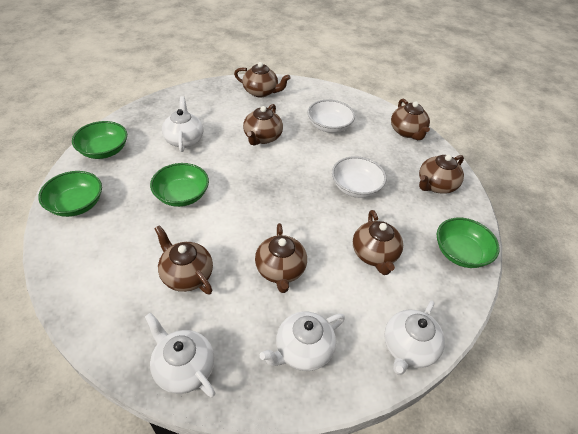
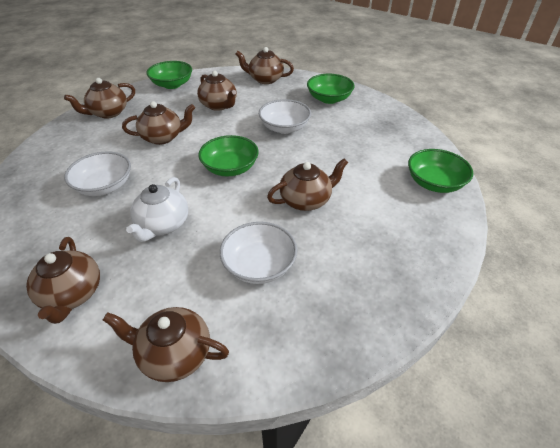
white bowl: [308,100,355,133] [332,156,387,198] = 2 -> [64,152,131,196] [220,222,297,284] [259,99,311,134] = 3
white teapot: [145,313,215,398] [162,96,203,152] [260,312,345,371] [384,301,445,375] = 4 -> [126,177,188,242] = 1

